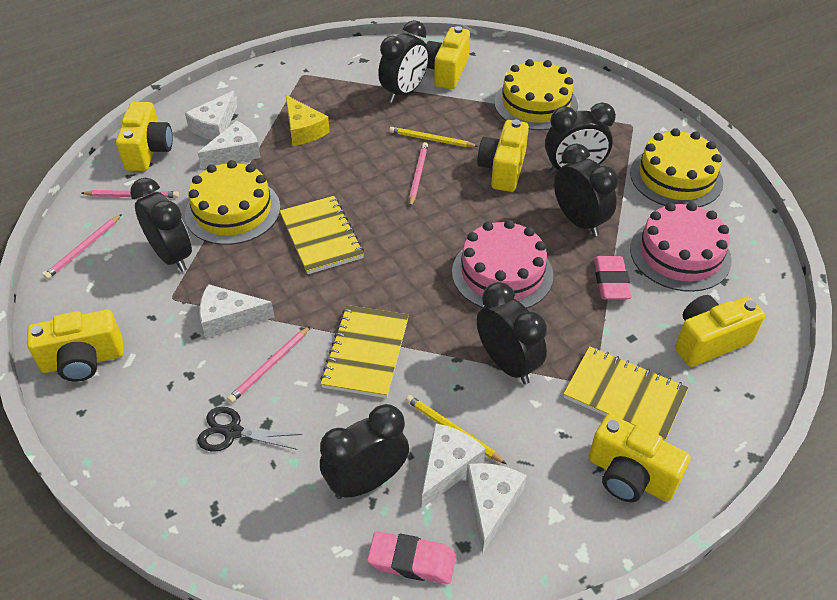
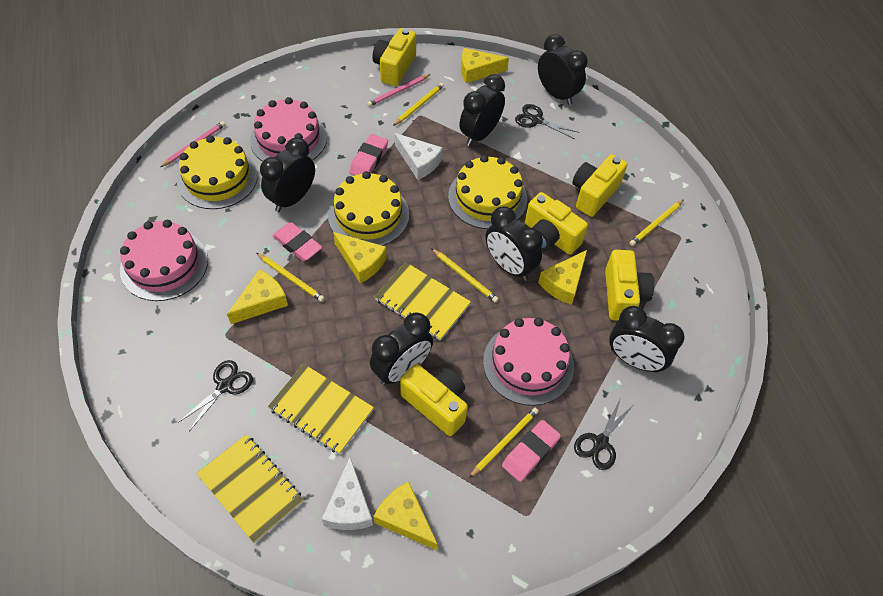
black scissors: [197,407,303,451] = 1 -> [178,360,253,431] [515,104,579,139] [574,398,633,470] = 3
pink cake: [452,220,553,309] [630,202,732,292] = 2 -> [120,220,208,301] [250,97,327,162] [483,317,574,406] = 3
pink eraser: [367,531,456,584] [594,256,632,300] = 2 -> [272,222,322,261] [349,134,388,175] [502,420,561,482] = 3
pink pencil: [43,214,122,280] [81,190,179,198] [227,326,310,403] [409,142,428,207] = 4 -> [161,121,226,167] [367,74,431,107] = 2
white cheese: [185,91,237,140] [198,121,261,169] [199,284,275,338] [422,423,486,508] [466,463,527,554] = 5 -> [322,457,373,530] [395,133,443,180] = 2
yellow camera: [27,309,123,382] [116,102,173,171] [426,26,470,89] [477,119,529,192] [589,414,691,502] [675,295,765,367] = 6 -> [372,28,416,86] [400,364,468,436] [525,192,588,255] [572,154,628,217] [605,250,654,321] = 5
yellow cheese: [286,95,330,146] = 1 -> [227,269,288,324] [333,232,387,283] [373,482,438,550] [461,48,509,83] [538,250,587,305] = 5
yellow pencil: [389,127,478,147] [406,395,506,464] = 2 -> [256,253,325,302] [393,83,444,126] [431,248,499,303] [469,408,539,478] [629,200,684,246] = 5

